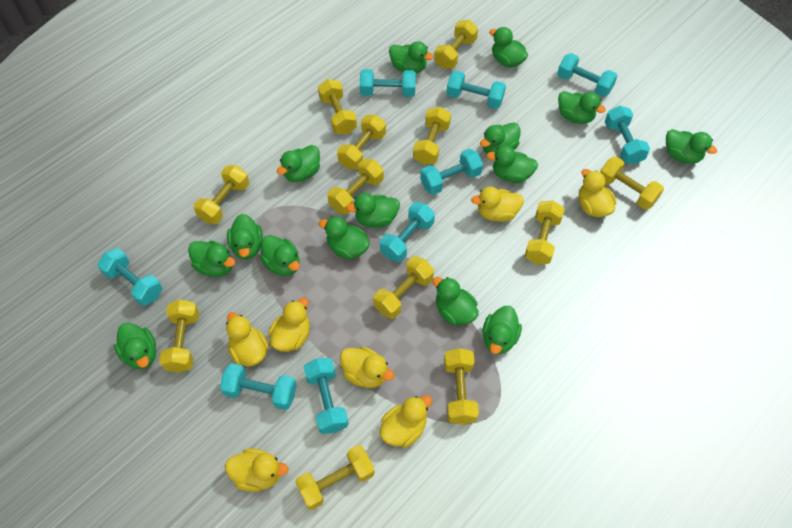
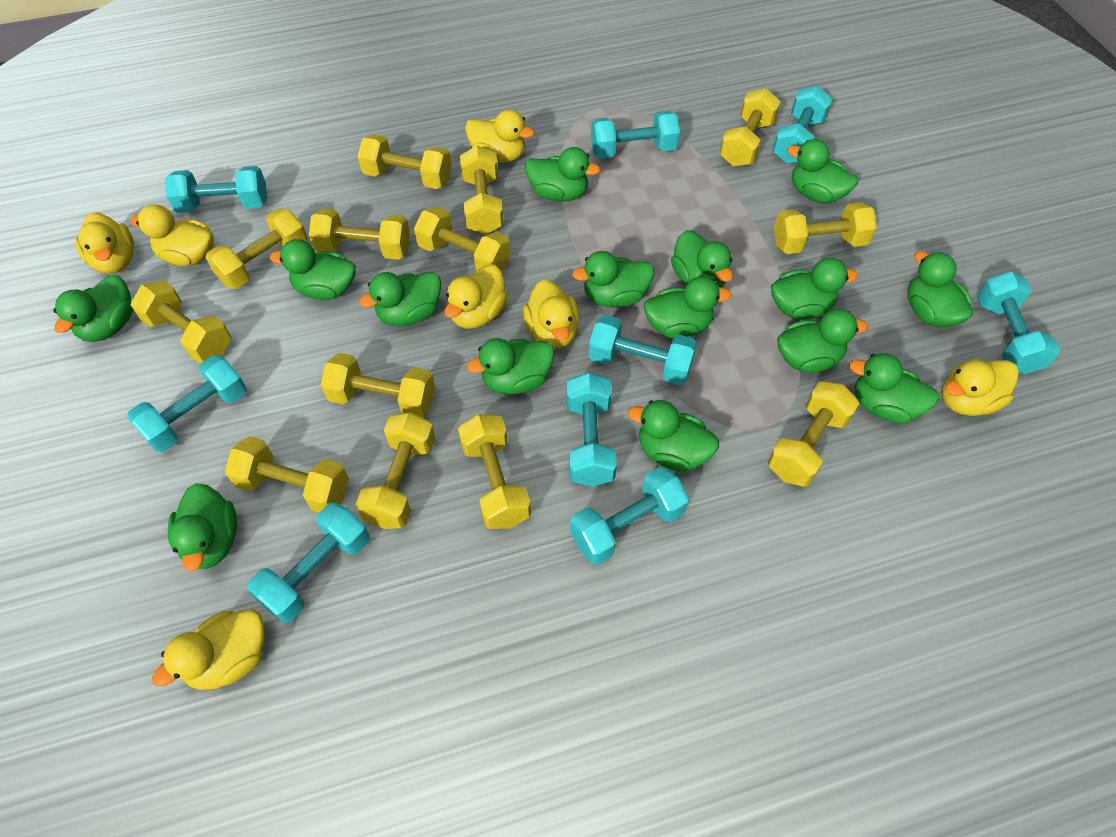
yellow dumbbell: [159,300,199,373] [193,165,249,224] [295,445,375,510] [318,79,357,135] [327,158,384,214] [337,115,386,170] [373,256,434,319] [413,107,451,165] [434,20,478,69] [444,348,479,425] [524,201,564,264] [600,156,664,210] = 12 -> [131,280,231,363] [206,208,308,289] [225,436,349,513] [309,209,410,260] [321,353,435,418] [356,412,436,529] [358,135,452,189] [414,207,511,272] [458,414,531,529] [460,146,504,234] [719,88,781,167] [768,381,860,487] [774,202,877,254] = 13

